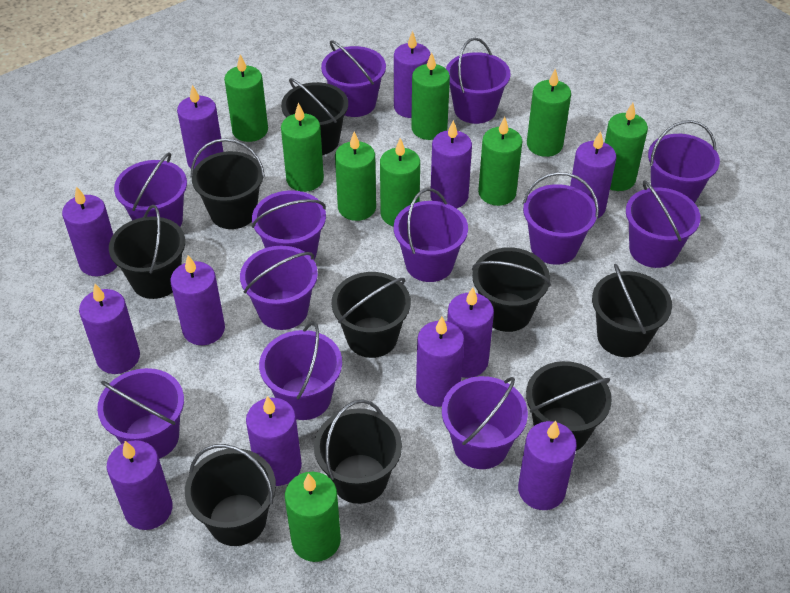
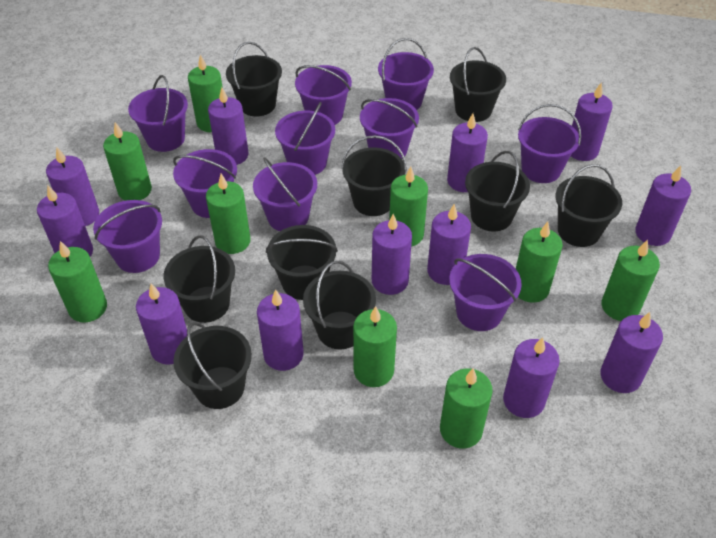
purple bucket: [97,368,184,459] [114,153,187,227] [240,246,318,330] [252,190,326,260] [259,322,342,420] [321,40,386,117] [394,188,468,282] [442,376,528,469] [446,38,511,124] [523,172,599,265] [626,180,701,268] [648,120,720,203] = 12 -> [93,200,162,273] [128,75,188,152] [173,149,237,218] [253,157,317,231] [275,102,335,175] [295,65,352,125] [360,98,419,159] [378,38,434,110] [449,254,522,331] [518,104,581,183] = 10

